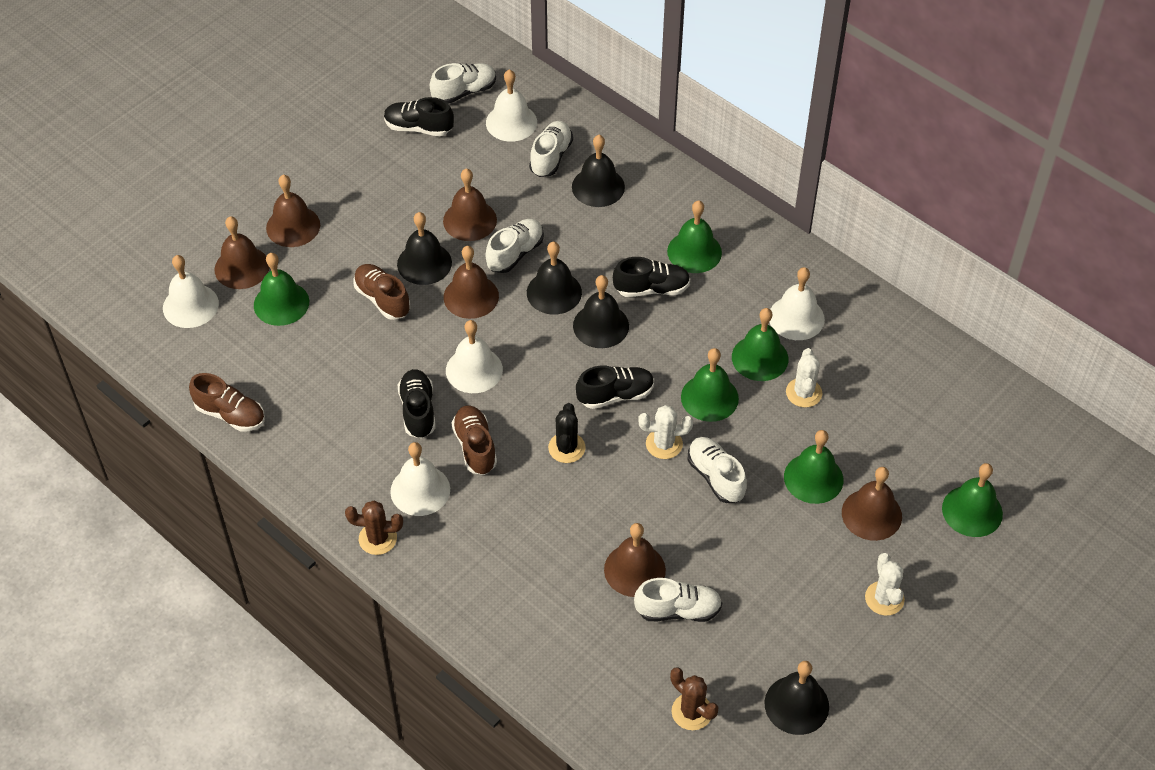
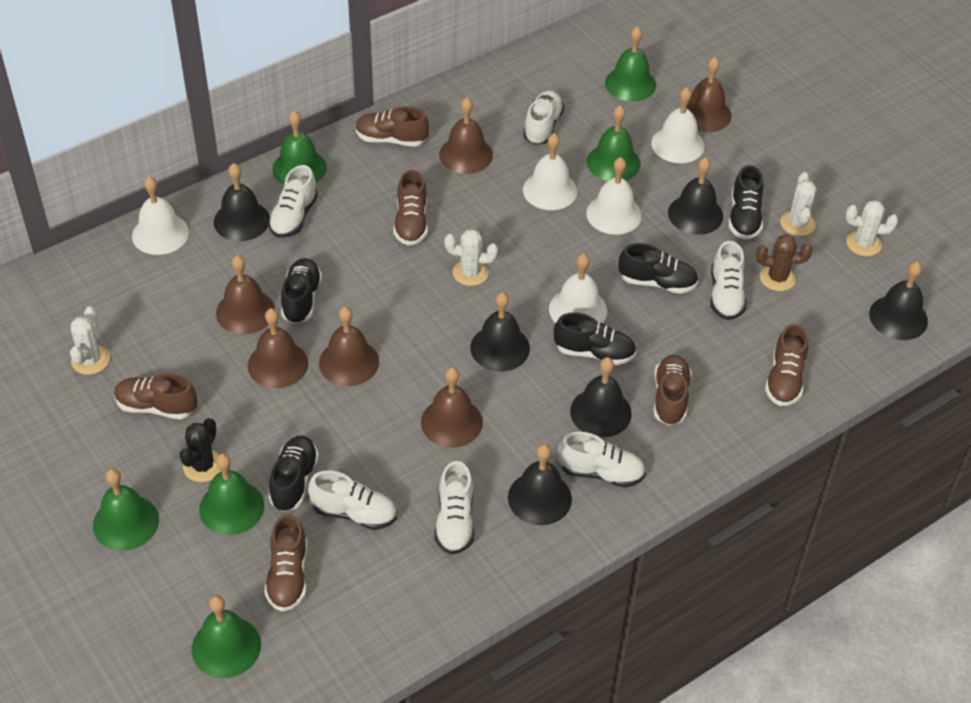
black bell: [397,212,452,285] [527,242,582,315] [572,135,625,207] [573,275,629,348] [764,661,829,735] = 5 -> [214,163,270,241] [470,292,530,371] [508,444,572,525] [570,357,632,437] [668,157,723,235] [869,262,928,340] = 6
black shoe: [384,97,454,136] [398,369,436,438] [576,366,654,409] [613,257,690,297] = 4 -> [269,436,319,512] [281,258,322,324] [554,312,636,365] [619,243,698,294] [728,165,764,240] = 5
brown cactus: [345,500,403,555] [670,667,719,730] = 2 -> [756,235,812,291] = 1
brown shoe: [189,373,265,432] [353,264,410,320] [451,405,497,475] = 3 -> [114,373,197,419] [264,514,307,612] [355,106,429,147] [393,170,428,245] [654,355,692,426] [765,324,808,406] = 6
white cactus: [638,405,693,459] [786,348,822,407] [865,553,905,616] = 3 -> [70,306,110,375] [444,229,498,286] [780,172,817,236] [846,200,898,256] = 4
white shoe: [430,63,496,104] [486,219,544,273] [529,121,573,177] [634,578,722,622] [687,437,747,503] = 5 -> [268,165,318,238] [308,471,397,530] [434,461,474,555] [523,90,564,145] [558,432,646,488] [710,241,746,320] = 6

